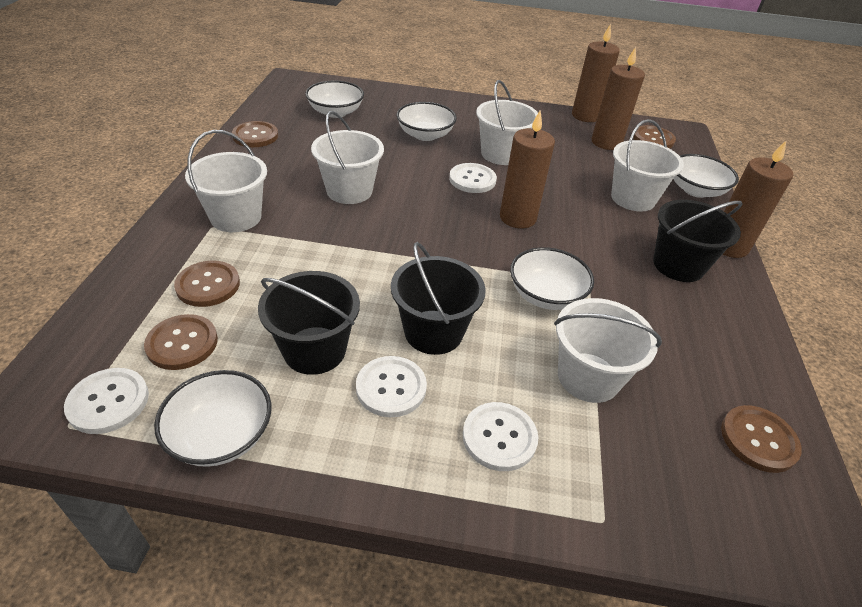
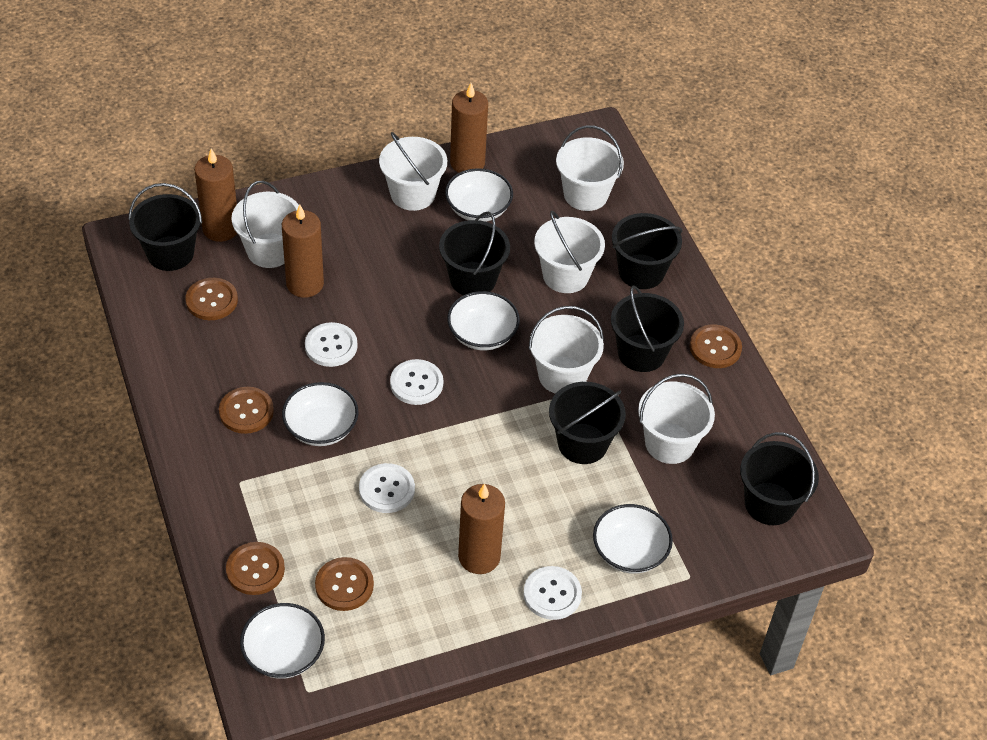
black bucket: [258,271,360,375] [391,242,486,355] [653,200,743,282] = 3 -> [129,183,202,271] [439,212,510,295] [549,382,626,464] [611,286,684,372] [612,213,682,289] [740,432,819,525] = 6
white bucket: [185,130,267,232] [311,111,384,204] [476,80,538,165] [554,298,662,403] [611,119,684,211] = 5 -> [232,180,299,268] [379,132,447,211] [529,306,604,394] [534,211,605,293] [556,125,624,211] [638,373,715,464] = 6

